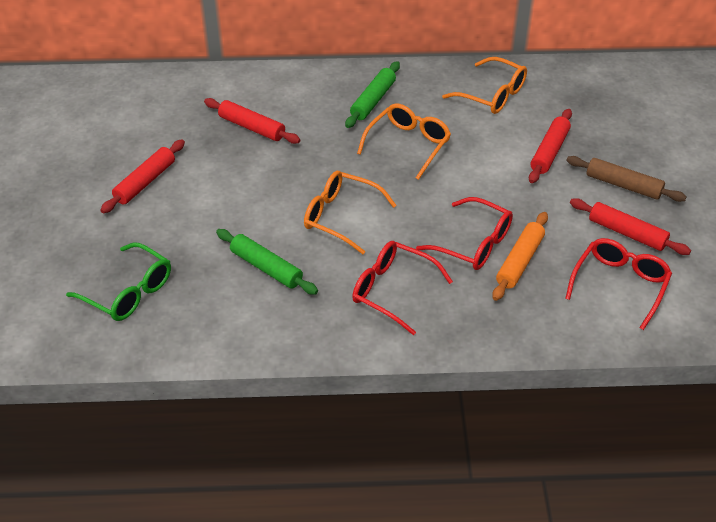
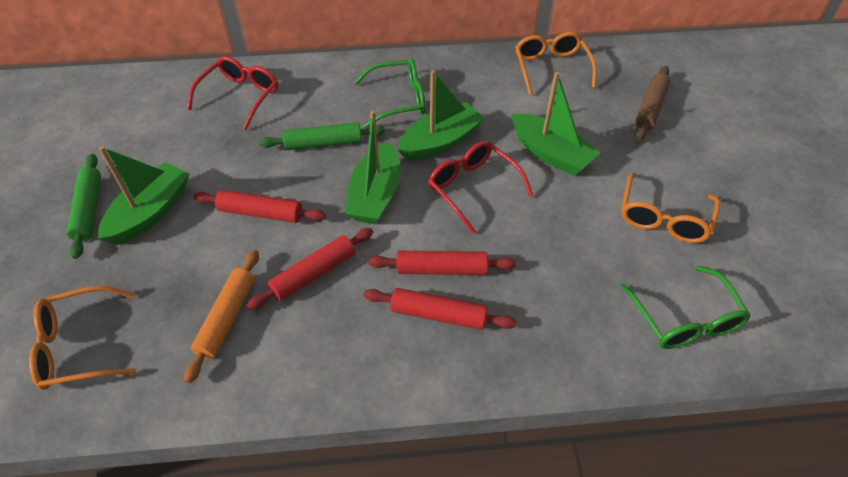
green boat: none = 0 -> [98,146,190,245] [345,111,400,224] [397,70,485,160] [512,72,600,176] = 4
green glasses: [66,242,171,321] = 1 -> [354,58,426,128] [620,266,751,349] = 2
red glasses: [352,241,453,335] [416,197,513,270] [565,238,672,330] = 3 -> [187,56,278,130] [428,141,533,234] = 2

